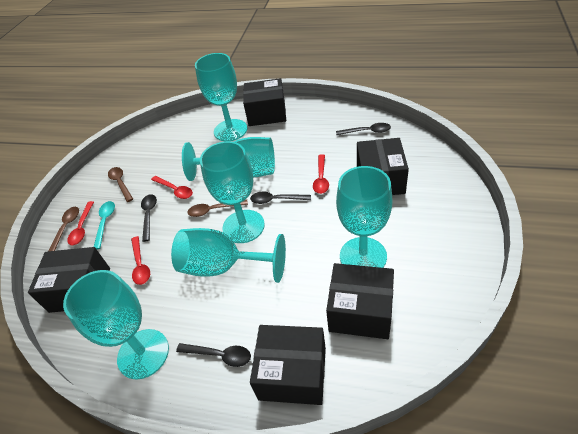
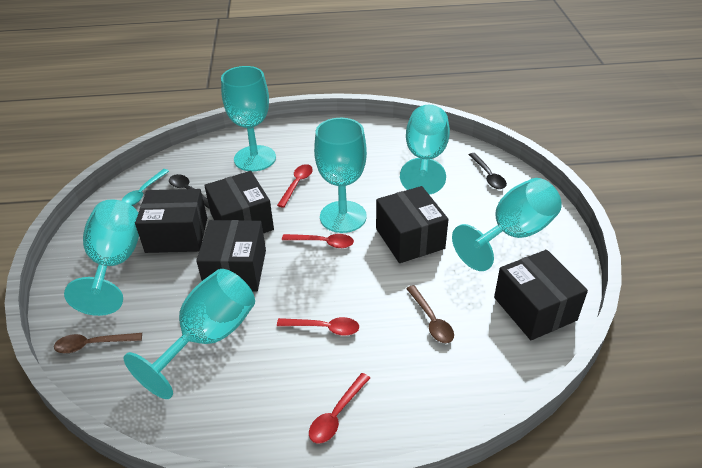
black spoon: [141,194,157,242] [176,343,251,367] [250,191,311,204] [336,123,391,135] = 4 -> [169,174,210,209] [469,153,507,189] = 2
brown spoon: [48,207,79,251] [108,167,133,202] [187,199,248,217] = 3 -> [54,333,142,353] [406,285,454,343] = 2

